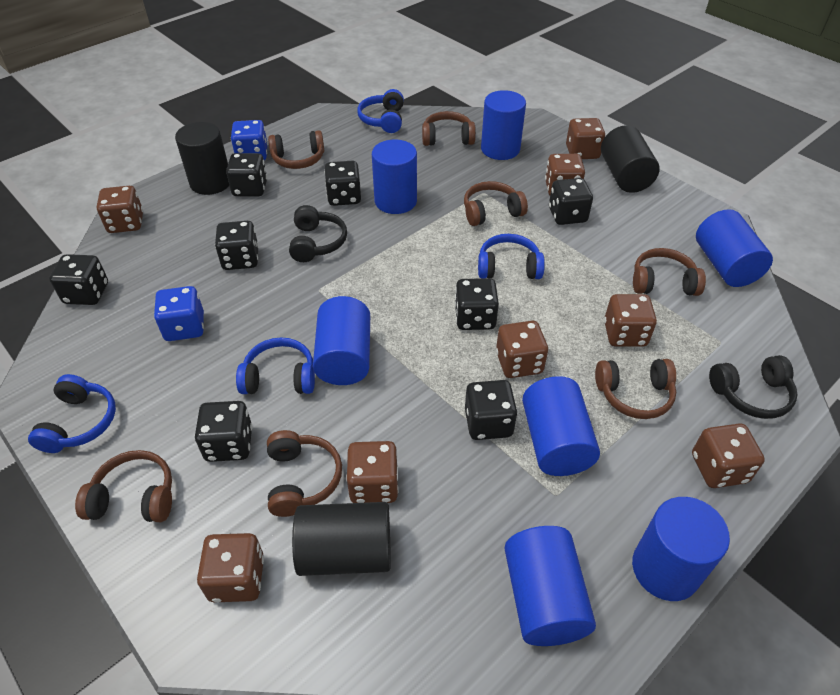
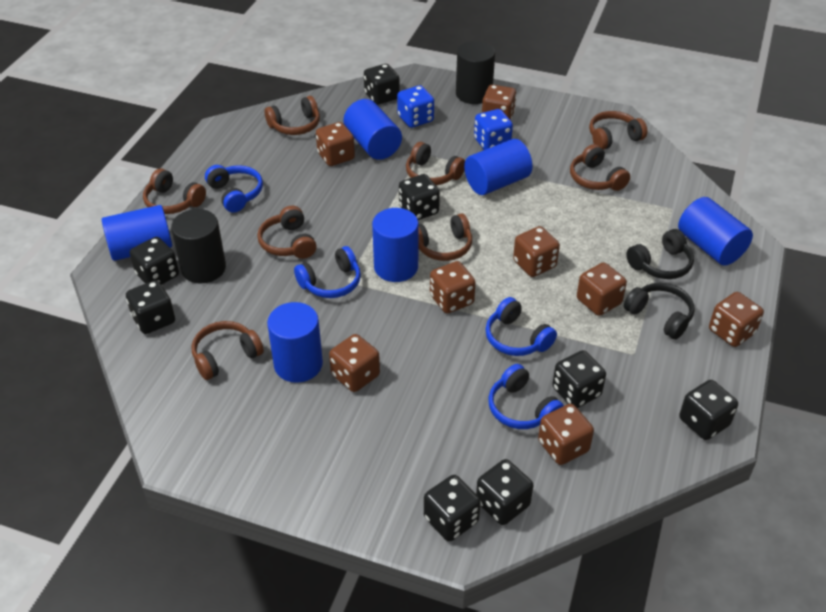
black cylinder: [175,122,229,195] [292,502,391,576] [601,125,660,193] = 3 -> [171,209,226,283] [456,41,495,104] = 2
blue cylinder: [313,296,370,385] [372,140,417,214] [481,90,526,160] [504,526,596,646] [522,376,600,476] [632,497,730,601] [696,209,773,287] = 7 -> [102,205,172,261] [267,302,323,383] [343,99,402,160] [372,208,419,282] [464,139,532,195] [678,197,753,266] = 6
brown headphones: [75,450,172,522] [267,430,342,517] [268,130,324,169] [422,111,476,146] [464,181,528,226] [595,359,676,419] [633,248,706,296] = 7 -> [143,169,206,214] [192,321,264,380] [257,206,317,259] [265,96,320,135] [406,142,465,185] [418,214,472,261] [570,144,630,191] [589,111,647,150] = 8

